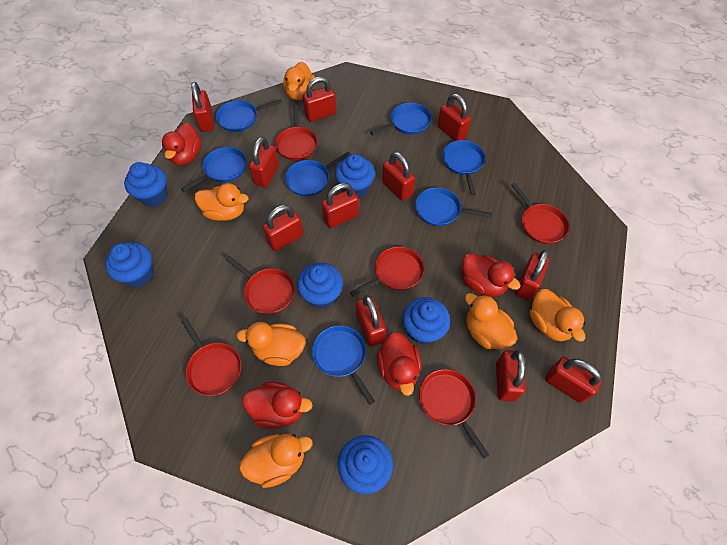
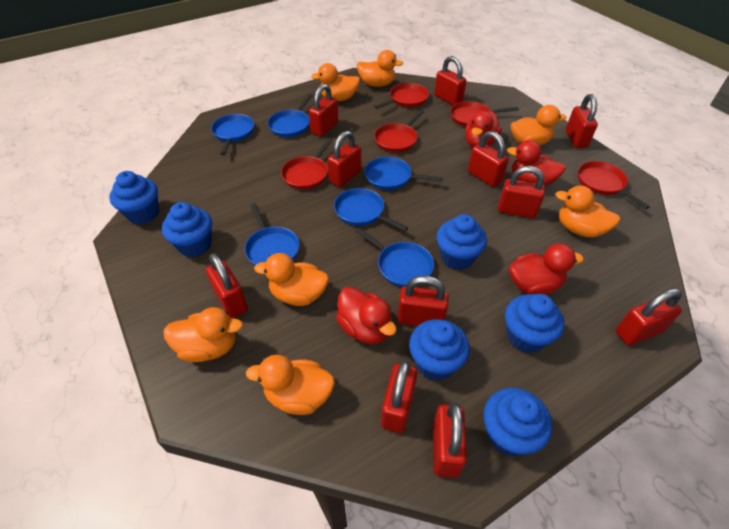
blue pan: [181,147,246,192] [216,99,282,132] [285,152,351,196] [312,325,375,405] [370,103,432,136] [415,188,492,226] [442,140,486,195] = 7 -> [211,114,254,155] [244,203,299,266] [268,94,312,137] [334,188,408,231] [355,228,434,287] [364,157,443,190] = 6
orange duck: [195,183,249,221] [237,322,306,366] [239,434,313,488] [283,62,315,100] [465,293,517,349] [530,289,585,342] = 6 -> [163,307,243,362] [246,355,335,415] [254,253,329,306] [311,63,360,101] [357,50,403,87] [511,105,567,146] [555,185,620,238] = 7
red pan: [181,318,241,396] [226,256,295,314] [275,105,318,161] [350,247,424,296] [419,369,489,458] [511,183,570,244] = 6 -> [281,138,333,189] [374,83,429,109] [374,110,424,152] [450,101,519,127] [578,161,650,209] = 5

